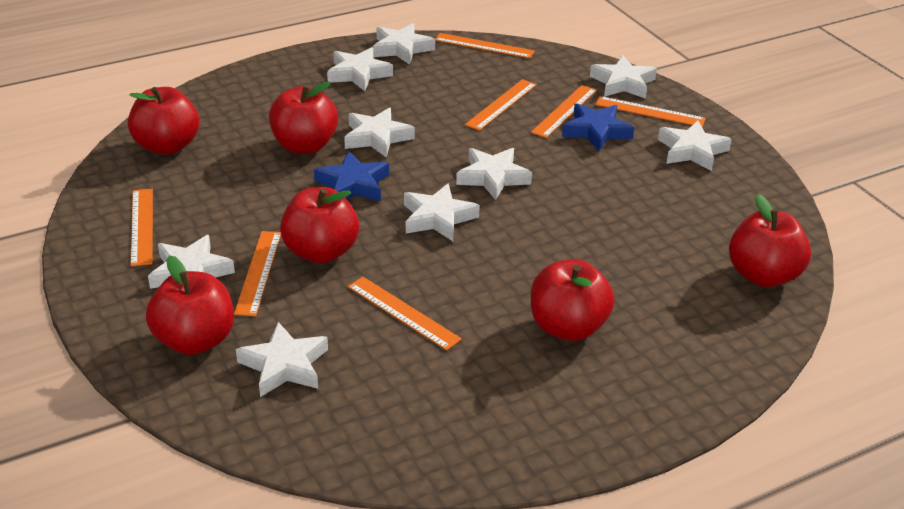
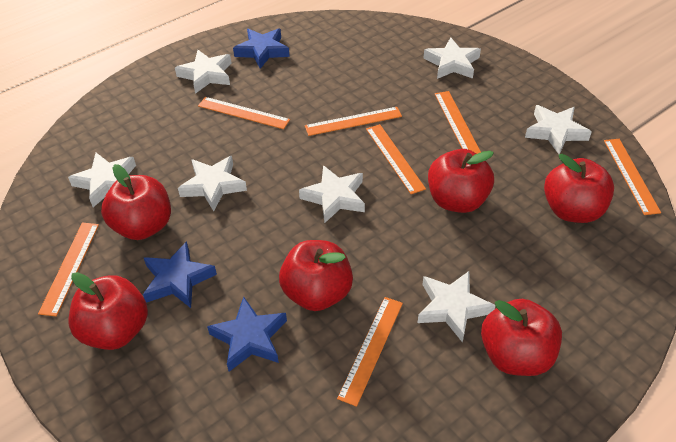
blue star: [314,151,389,201] [562,103,634,151] = 2 -> [143,241,217,308] [207,297,287,372] [233,28,290,69] = 3
white star: [148,235,235,289] [236,322,328,397] [327,47,393,91] [344,107,415,158] [373,23,435,65] [404,183,480,241] [456,148,532,200] [590,55,657,99] [658,121,732,171] = 9 -> [68,153,136,207] [175,50,231,94] [178,156,247,211] [299,165,365,223] [418,271,495,343] [423,37,481,79] [525,105,592,154] = 7

